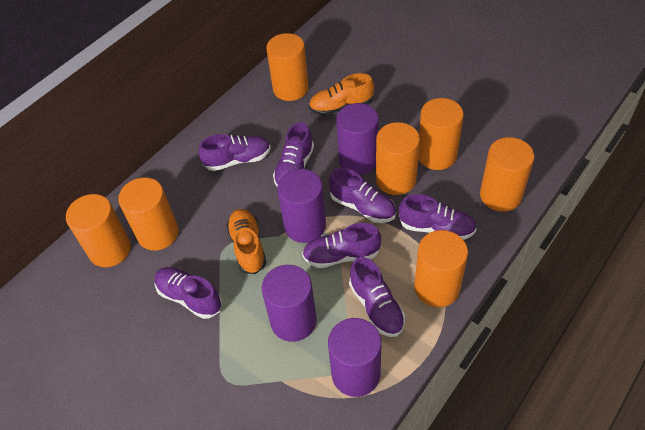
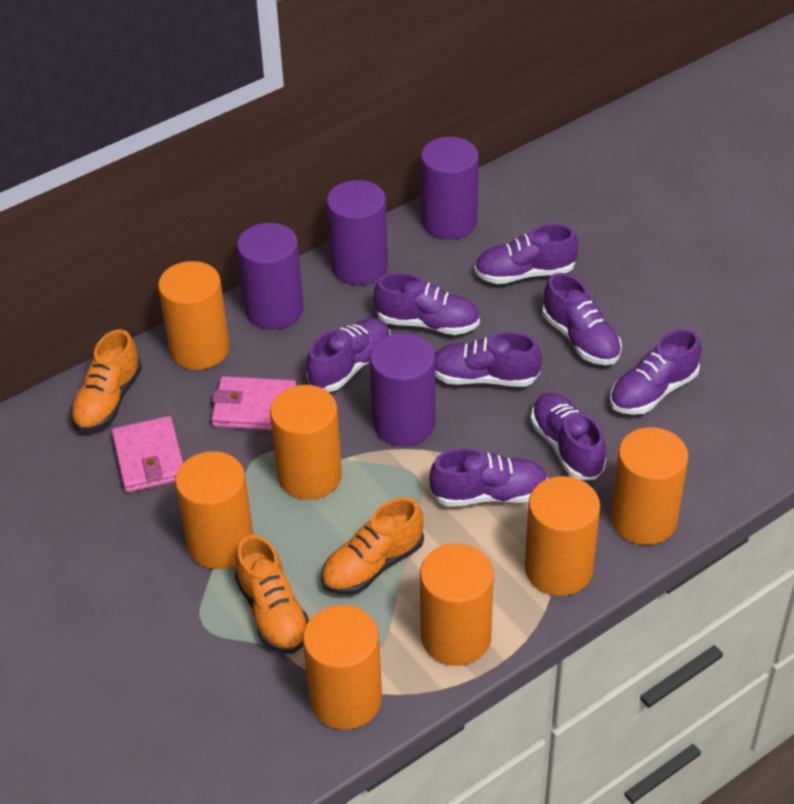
orange shoe: [226,209,266,274] [309,73,374,116] = 2 -> [70,329,142,432] [235,535,309,654] [321,497,424,595] = 3
pink wallet: none = 0 -> [112,416,183,493] [211,376,296,430] = 2
purple shoe: [155,267,222,319] [199,134,271,171] [273,122,314,186] [302,223,381,268] [329,168,396,223] [349,257,405,337] [399,194,476,240] = 7 -> [306,318,391,392] [374,273,480,335] [429,448,548,507] [435,332,542,387] [474,224,578,284] [531,393,606,480] [542,273,622,365] [610,329,702,415] = 8

